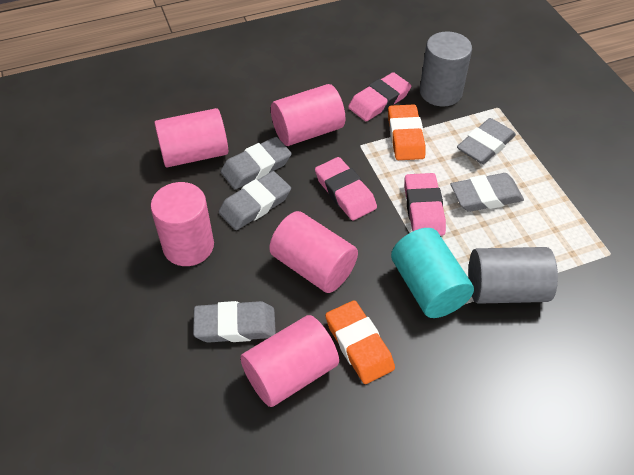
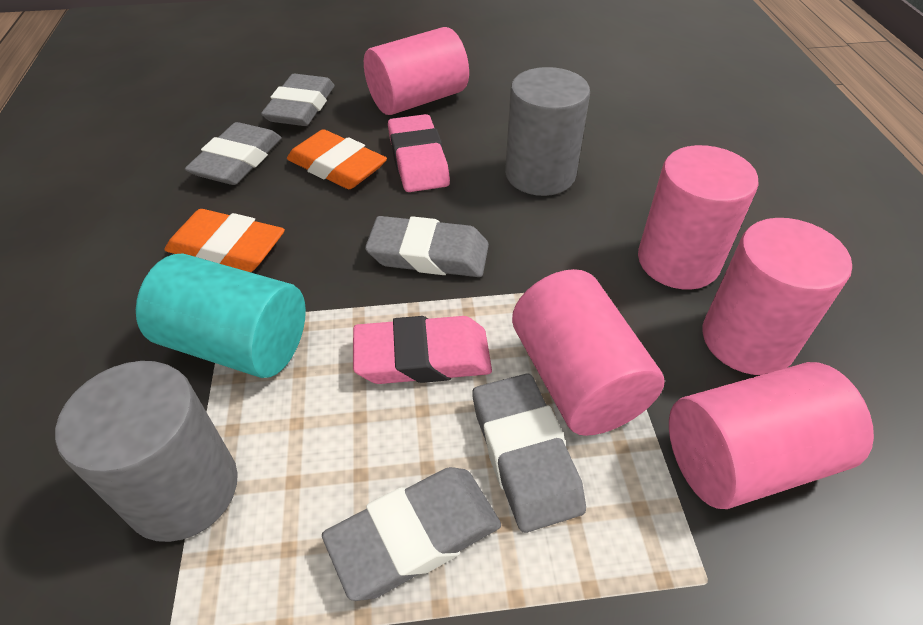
pink eraser: [315,157,377,220] [348,72,411,121] [405,173,446,236] = 3 -> [353,316,492,384] [388,114,450,192] = 2

